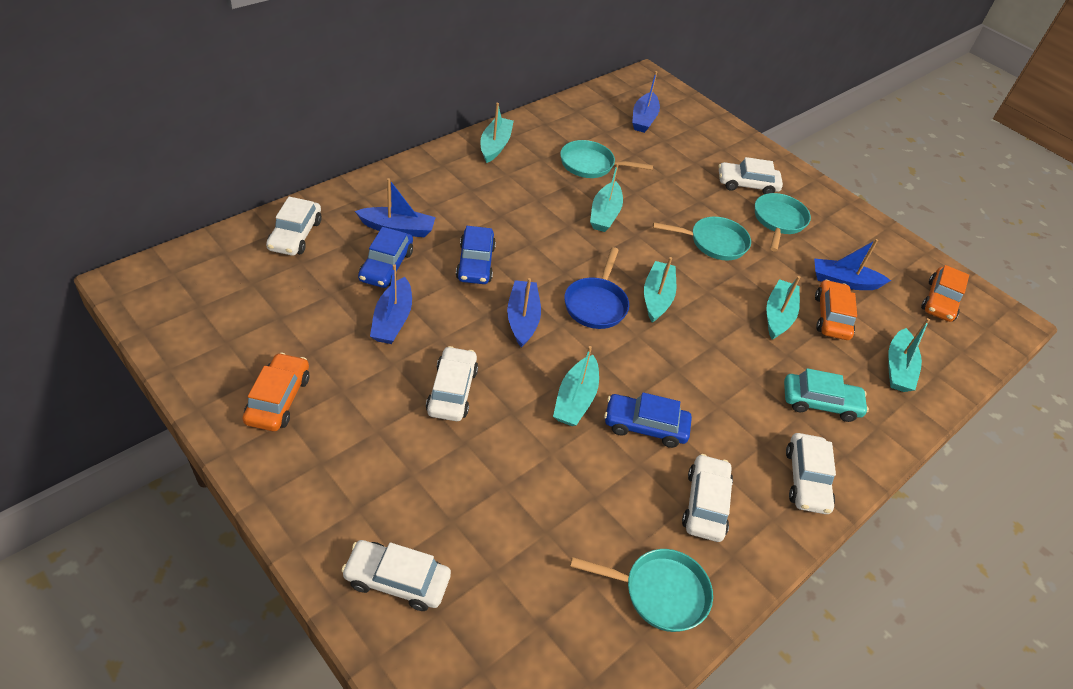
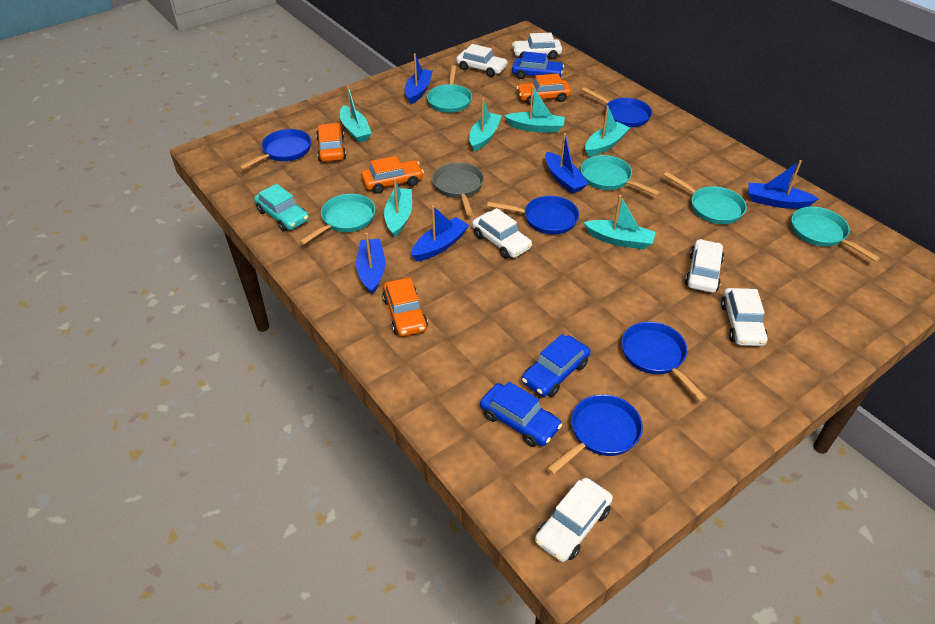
blue pan: [564,247,629,329] = 1 -> [239,129,311,170] [487,196,579,235] [547,394,643,475] [582,87,652,127] [621,322,707,402] = 5
grey pan: none = 0 -> [432,162,484,216] = 1
orange car: [242,353,309,431] [815,280,857,340] [921,265,969,322] = 3 -> [316,123,346,162] [361,156,424,194] [382,278,428,337] [517,73,571,105] = 4
turquoise pan: [560,140,653,178] [570,549,713,632] [653,217,751,261] [755,193,811,252] = 4 -> [299,194,376,245] [427,65,472,113] [580,155,660,196] [664,172,747,224] [791,207,880,262] = 5

